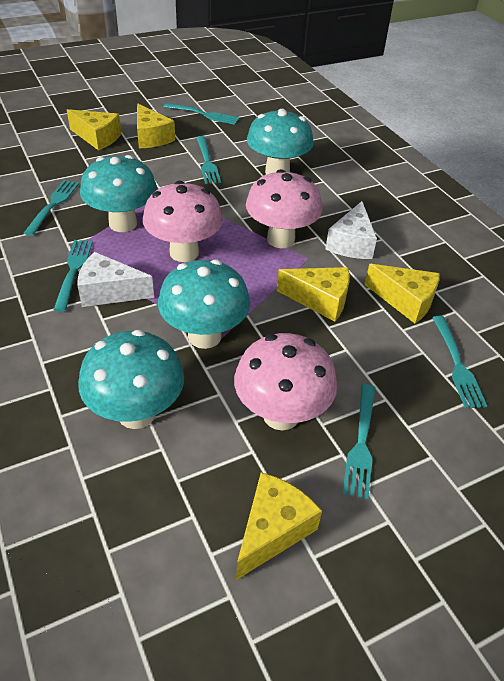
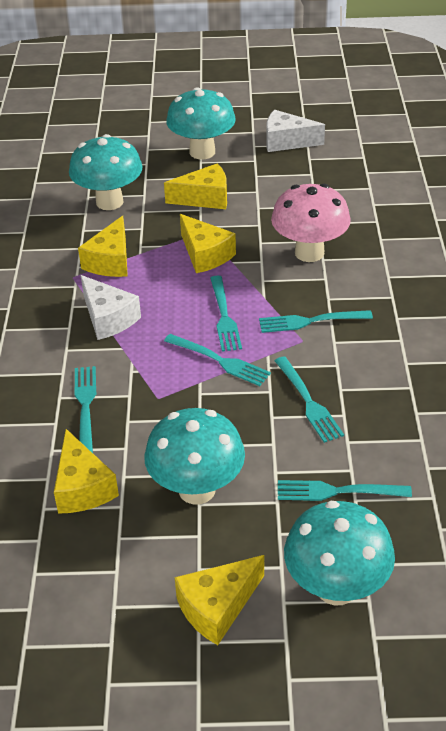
pink mushroom: [143,181,223,262] [234,333,337,431] [246,169,322,248] = 3 -> [271,184,351,262] = 1

